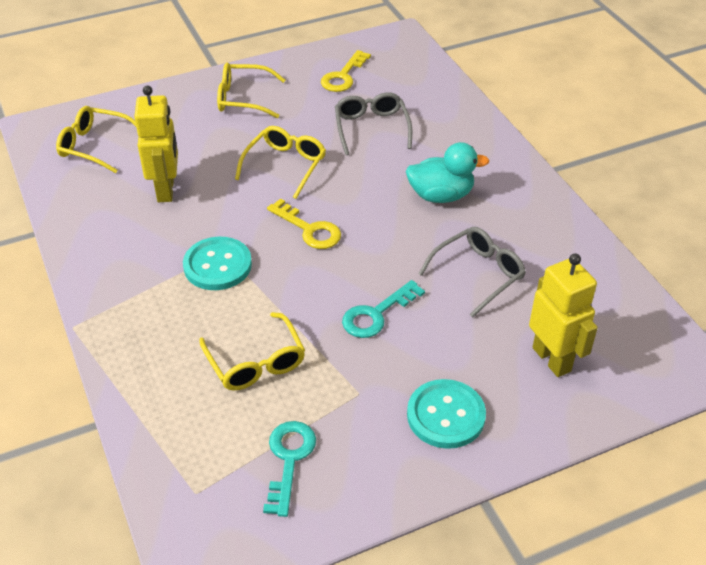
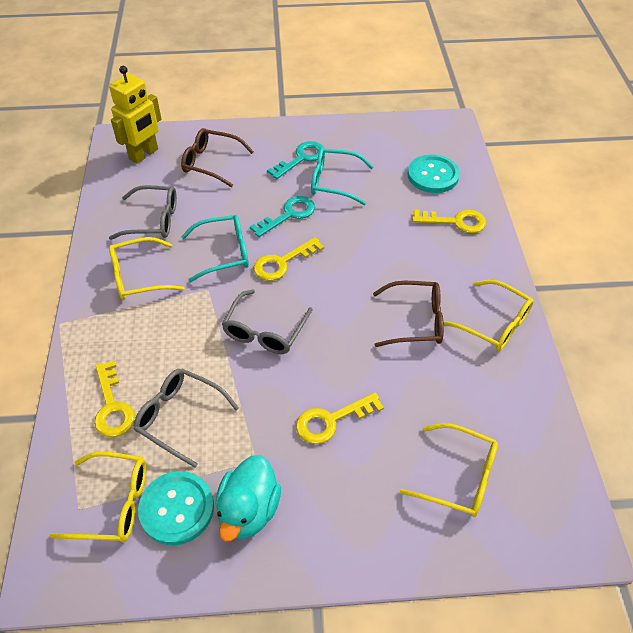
brown glasses: none = 0 -> [181,128,254,187] [373,281,444,347] = 2
grey glasses: [335,92,412,155] [419,227,526,317] = 2 -> [109,185,177,240] [134,369,239,468] [222,289,313,354] = 3
turquoise glasses: none = 0 -> [181,215,249,282] [311,148,374,205] = 2
yellow key: [267,198,341,249] [321,50,371,92] = 2 -> [94,360,135,437] [254,237,324,281] [296,393,384,444] [412,210,486,233] = 4
yellow robot: [134,86,178,202] [529,253,598,377] = 2 -> [109,66,162,164] = 1

